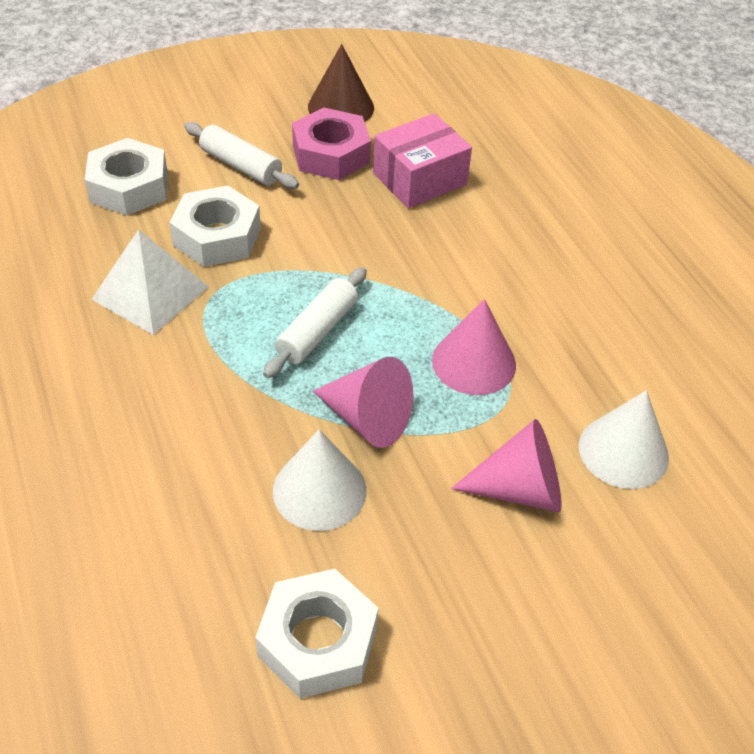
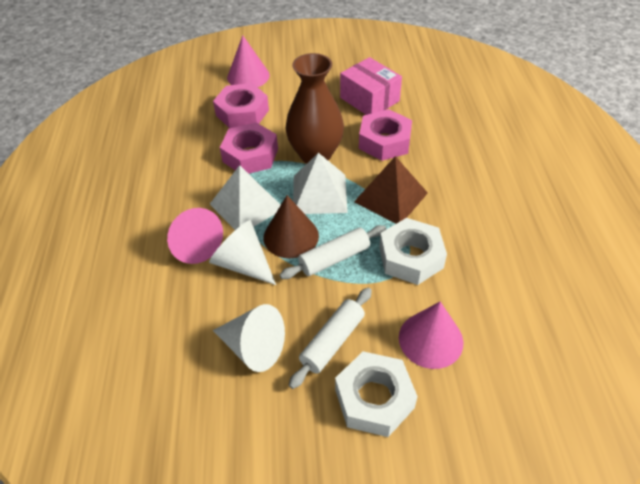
brown pyramid: none = 0 -> [354,156,428,224] = 1
brown vase: none = 0 -> [286,53,344,164] = 1
pink nut: [292,108,371,180] = 1 -> [213,83,269,128] [220,123,278,174] [359,109,412,161] = 3
white nut: [85,138,168,215] [170,186,261,267] [255,569,378,699] = 3 -> [335,351,418,437] [379,218,447,285] = 2
white pyramid: [91,229,209,335] = 1 -> [210,165,281,230] [293,153,348,214] = 2

